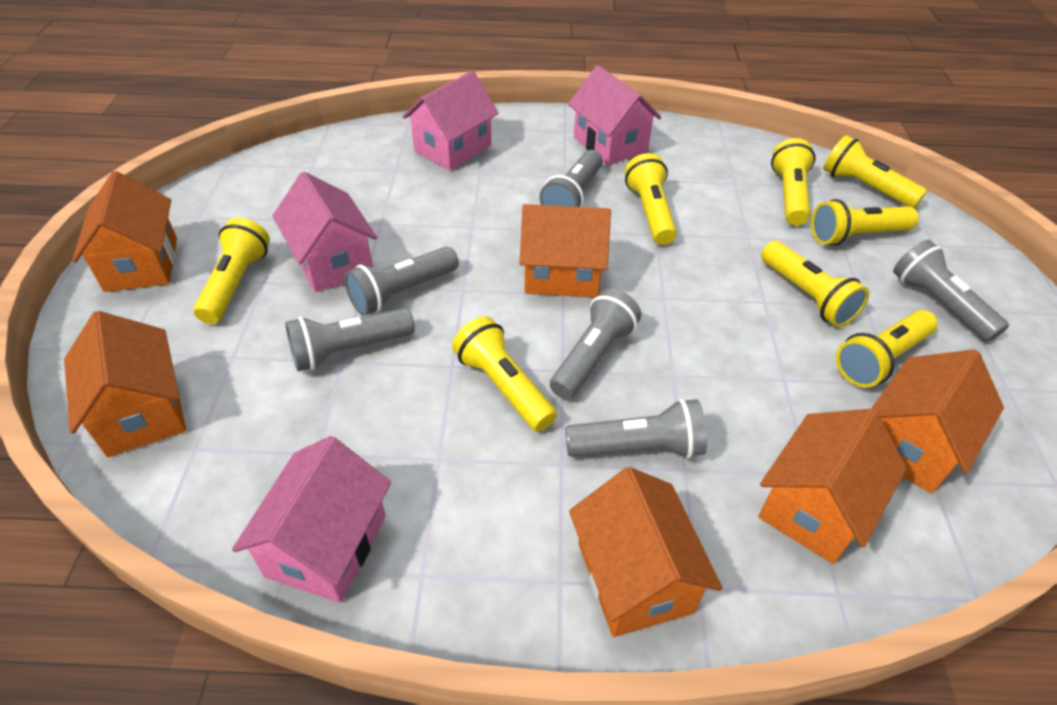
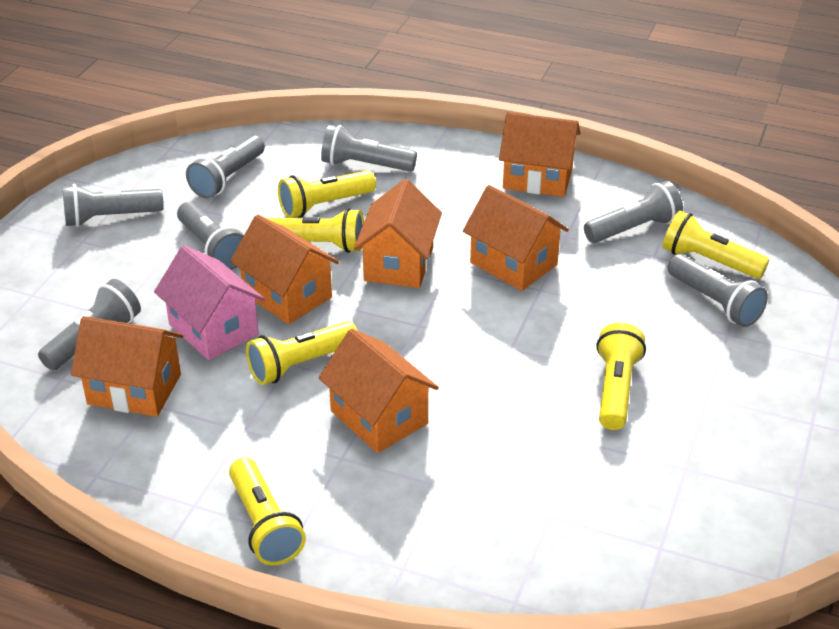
grey flashlight: [285,308,415,371] [344,247,459,316] [539,150,603,207] [550,289,641,400] [565,399,707,459] [893,240,1009,342] = 6 -> [38,279,141,370] [62,184,164,227] [177,202,244,270] [186,135,265,198] [321,125,417,172] [584,181,683,243] [668,254,768,327] = 7
pink house: [232,436,391,603] [273,172,377,292] [402,71,499,171] [568,65,661,166] = 4 -> [154,245,265,360] = 1
yellow flashlight: [193,217,270,324] [452,316,557,432] [625,153,677,245] [761,241,869,327] [771,138,815,226] [811,199,919,246] [823,135,927,208] [836,310,937,388] = 8 -> [229,458,306,566] [246,321,357,385] [267,208,364,253] [278,170,376,218] [596,323,646,430] [663,211,769,279] = 6

